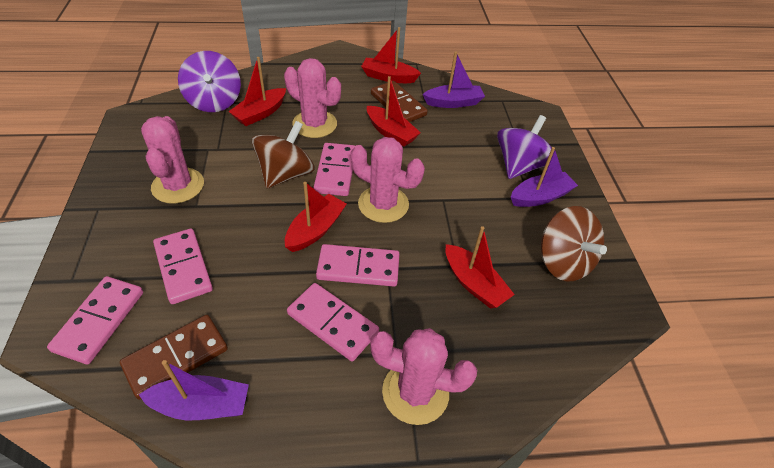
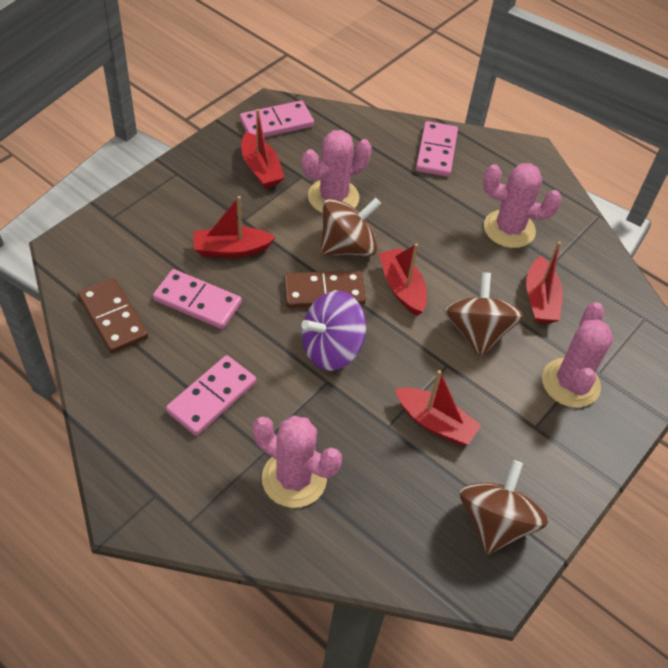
brown spinning top: [252,121,315,188] [541,206,607,281] = 2 -> [320,198,381,256] [444,272,523,357] [459,460,548,555] = 3
pink domino: [47,276,143,365] [153,229,213,304] [287,283,379,361] [313,143,355,196] [316,244,399,286] = 5 -> [153,269,242,329] [166,355,256,436] [240,101,314,137] [416,121,458,177] = 4
purple boat: [139,360,249,420] [423,51,485,108] [511,147,578,207] = 3 -> none = 0
purple spinning top: [178,51,241,112] [497,115,552,179] = 2 -> [301,291,366,371] = 1

